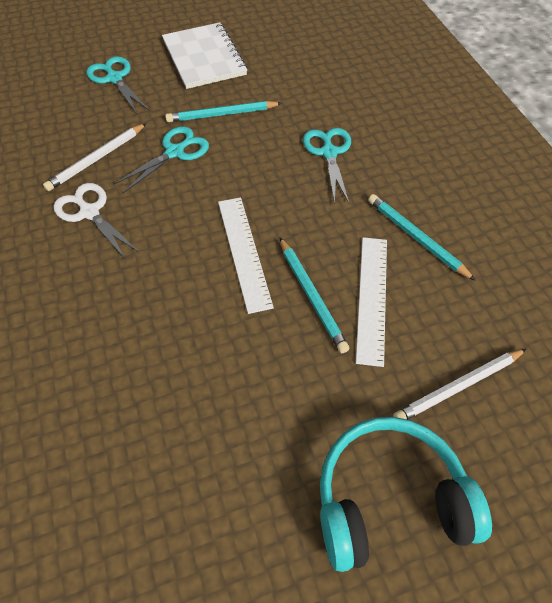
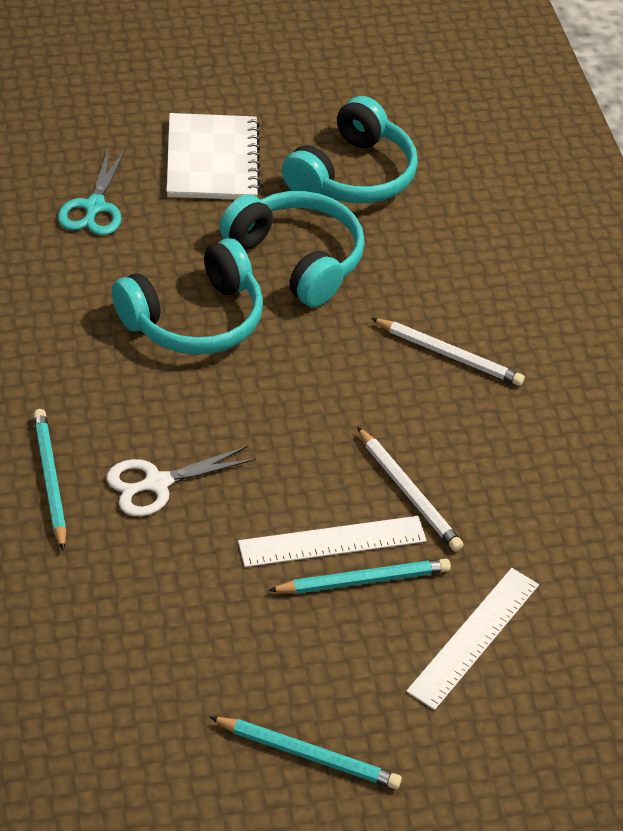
turquoise headphones: [320,417,492,572] = 1 -> [112,238,263,355] [219,191,365,307] [282,96,418,203] = 3
turquoise scissors: [87,56,149,114] [114,126,209,193] [303,128,351,204] = 3 -> [58,149,125,235] = 1

